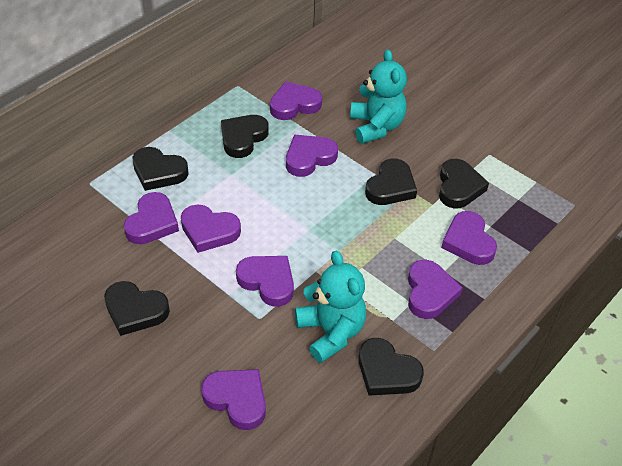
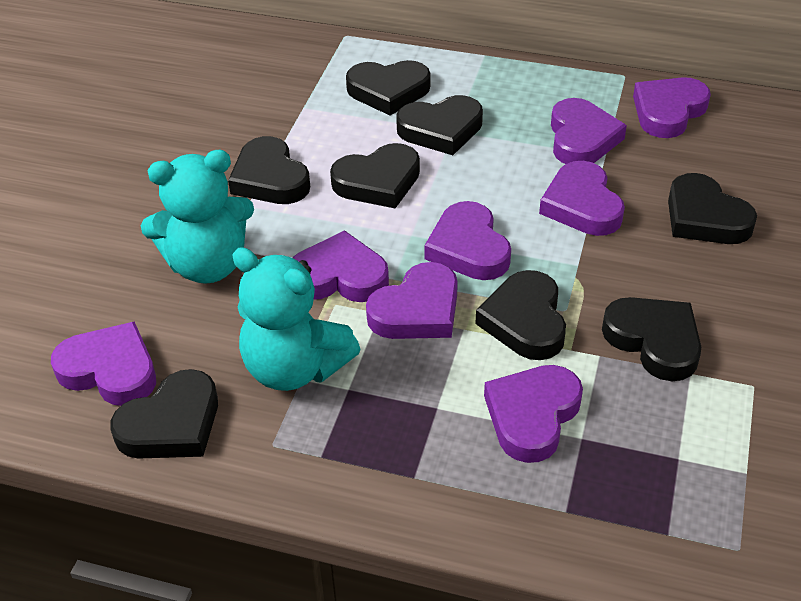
black heart: [104,281,170,336] [132,147,189,191] [221,115,269,158] [358,338,424,396] [365,158,417,205] [439,159,489,209] = 6 -> [110,369,218,459] [228,136,310,204] [330,143,420,208] [346,60,430,116] [396,95,483,155] [475,270,566,360] [602,297,701,381] [668,173,757,244] = 8

